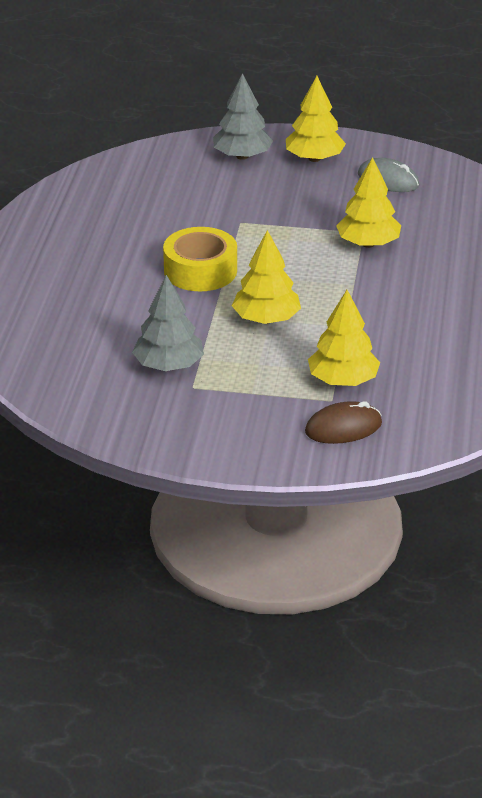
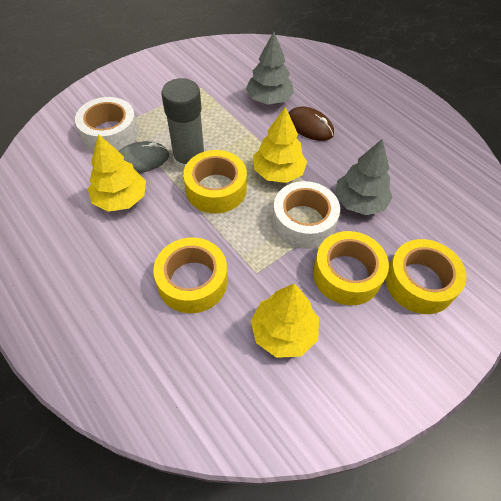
grey glue stick: none = 0 -> [161,78,205,171] = 1
white tape: none = 0 -> [75,97,138,151] [272,181,340,249] = 2
yellow tape: [163,227,237,291] = 1 -> [153,238,227,313] [183,150,247,213] [313,231,389,305] [385,239,466,314] = 4
yellow tree: [232,230,301,324] [286,76,346,162] [308,290,380,386] [336,157,401,248] = 4 -> [88,134,146,212] [251,284,319,358] [253,107,307,183] = 3

